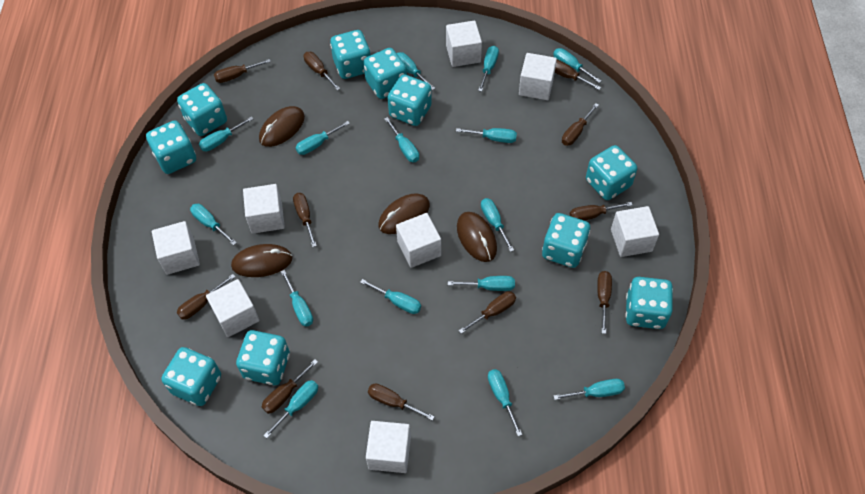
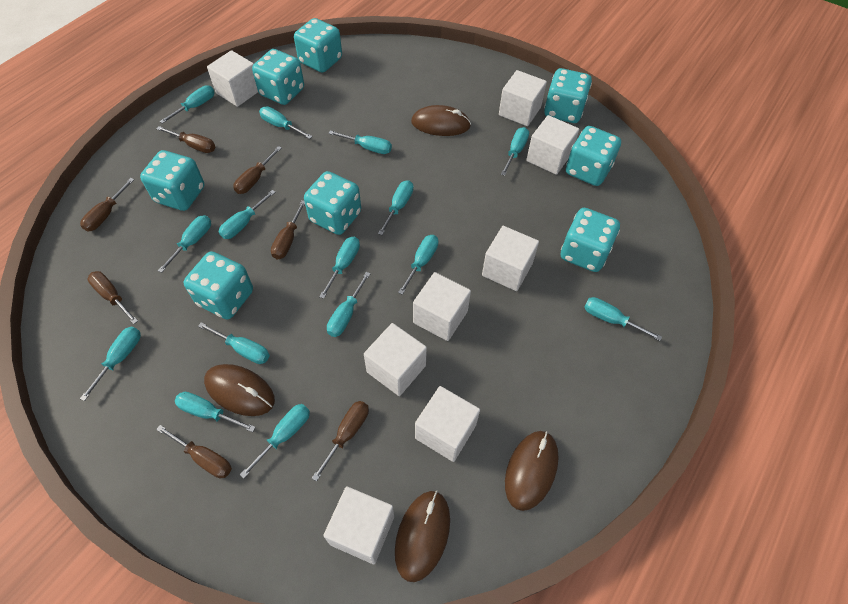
brown screwdriver: [177,274,236,320] [214,59,271,83] [262,359,318,414] [293,193,317,247] [304,52,340,91] [368,384,435,421] [459,291,516,334] [555,59,601,90] [562,103,599,146] [570,202,633,221] [597,271,612,334] = 11 -> [80,178,134,232] [88,271,138,324] [156,425,232,478] [157,126,215,153] [233,146,282,194] [271,200,305,259] [312,401,369,481] = 7
turquoise dice: [146,120,196,174] [161,347,221,406] [177,83,227,136] [236,330,290,385] [330,30,371,79] [363,48,407,99] [387,74,432,126] [542,213,590,268] [586,145,637,200] [625,277,673,329] = 10 -> [140,150,204,211] [183,252,253,320] [252,49,304,105] [294,18,342,73] [304,171,361,235] [544,68,592,123] [561,208,620,272] [566,126,621,186] = 8

